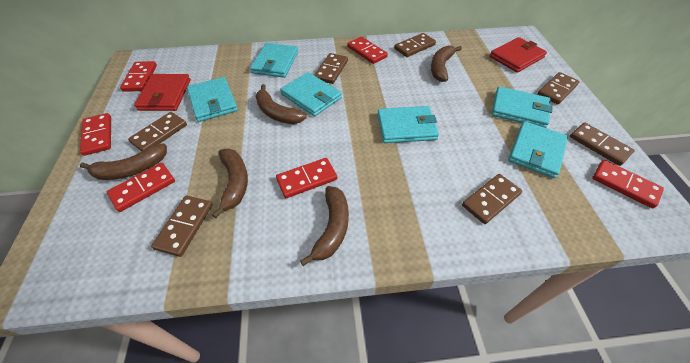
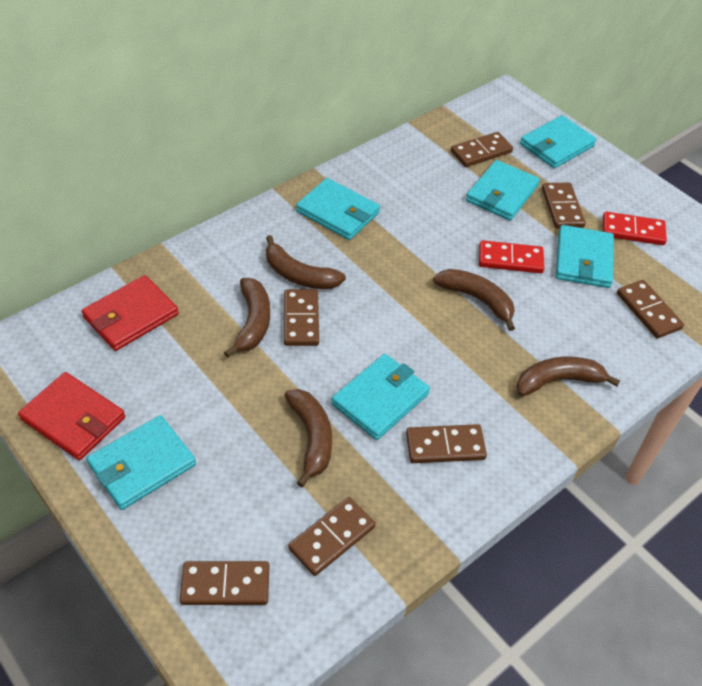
red domino: [80,113,111,156] [107,163,175,212] [120,61,157,92] [276,158,337,198] [347,37,388,64] [592,160,664,208] = 6 -> [479,240,544,273] [603,212,667,245] = 2

